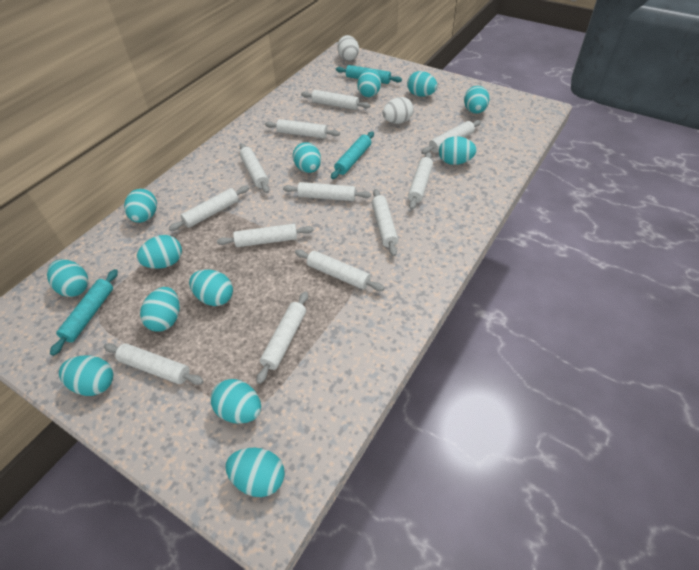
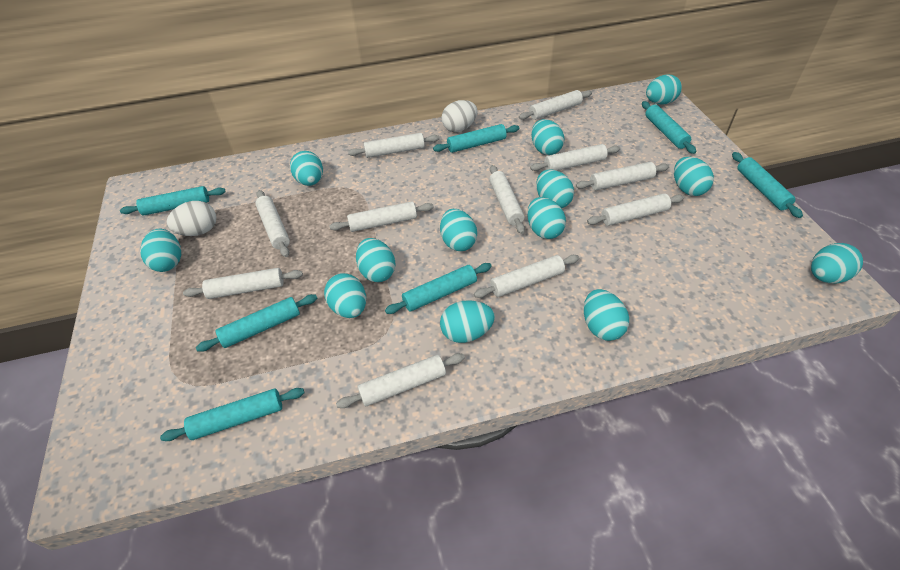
turquoise rolling pin: [50,269,118,356] [331,131,374,179] [336,65,402,84] = 3 -> [120,186,226,216] [160,388,304,441] [196,294,317,352] [385,263,492,314] [433,124,519,153] [642,101,696,154] [732,152,803,218] = 7
white rolling pin: [104,343,204,385] [168,186,249,231] [217,224,314,247] [239,143,269,193] [257,291,308,384] [265,119,340,139] [283,182,371,201] [295,249,384,291] [301,90,370,110] [372,189,398,256] [408,152,433,210] [421,120,481,154] = 12 -> [183,268,303,299] [255,190,290,257] [329,201,434,232] [336,353,465,408] [348,133,440,158] [474,255,579,298] [489,165,525,234] [519,90,592,120] [530,144,620,171] [576,162,669,190] [587,193,684,226] = 11

